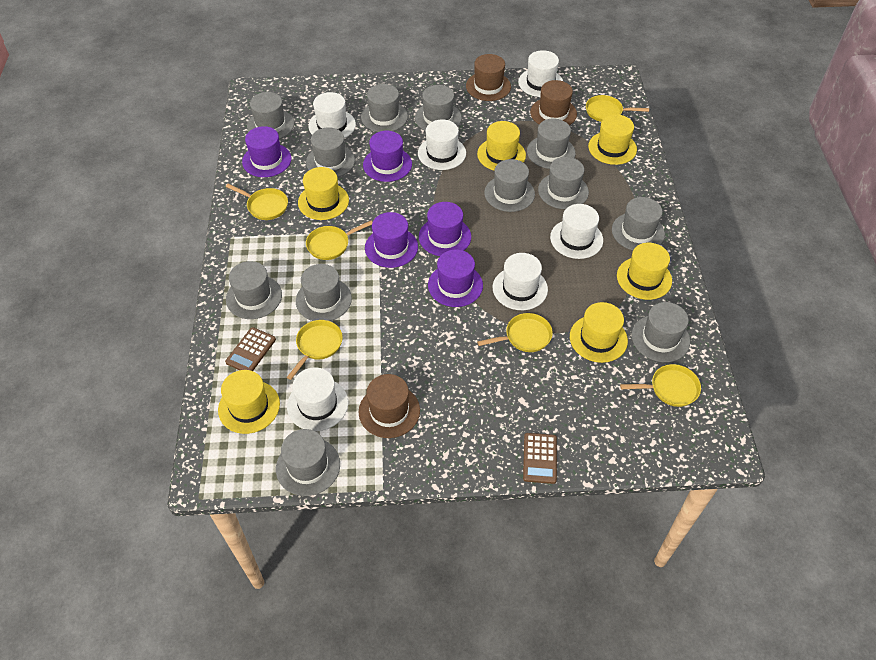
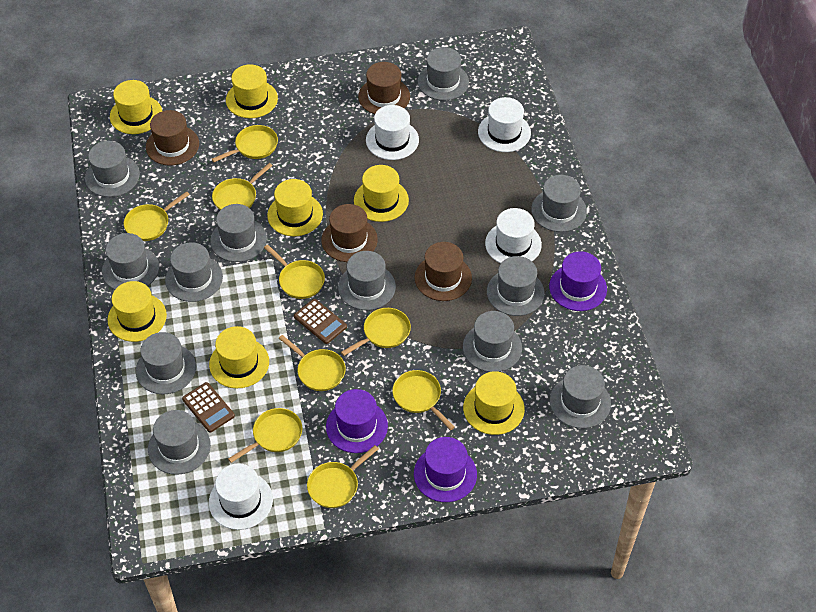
brown hat: [359,374,420,438] [466,54,511,101] [530,80,577,125] = 3 -> [146,110,199,166] [321,204,378,262] [358,62,410,114] [415,242,472,301] = 4
purple hat: [242,126,291,177] [363,131,412,182] [365,212,418,268] [419,202,471,256] [428,250,483,307] = 5 -> [326,389,388,453] [414,437,477,502] [549,251,607,311] = 3
white hat: [287,367,348,431] [308,92,356,138] [418,119,466,170] [493,253,548,310] [518,50,563,97] [550,204,603,259] = 6 -> [209,464,273,530] [366,105,419,160] [478,97,531,152] [485,208,542,263] = 4
yellow hat: [218,370,280,434] [298,167,349,220] [477,121,526,170] [570,302,628,363] [588,114,637,165] [617,243,672,300] = 6 -> [108,281,167,342] [110,80,162,134] [209,326,269,388] [226,64,278,118] [267,179,323,236] [354,165,409,222] [463,371,525,435] = 7
yellow pan: [226,184,288,220] [287,320,343,380] [306,221,373,260] [477,313,553,352] [586,95,649,122] [620,364,701,407] = 6 -> [124,191,190,241] [212,125,278,162] [212,163,273,210] [228,408,302,463] [264,245,325,299] [279,335,346,391] [307,445,379,508] [341,308,411,356] [392,370,455,430] = 9

